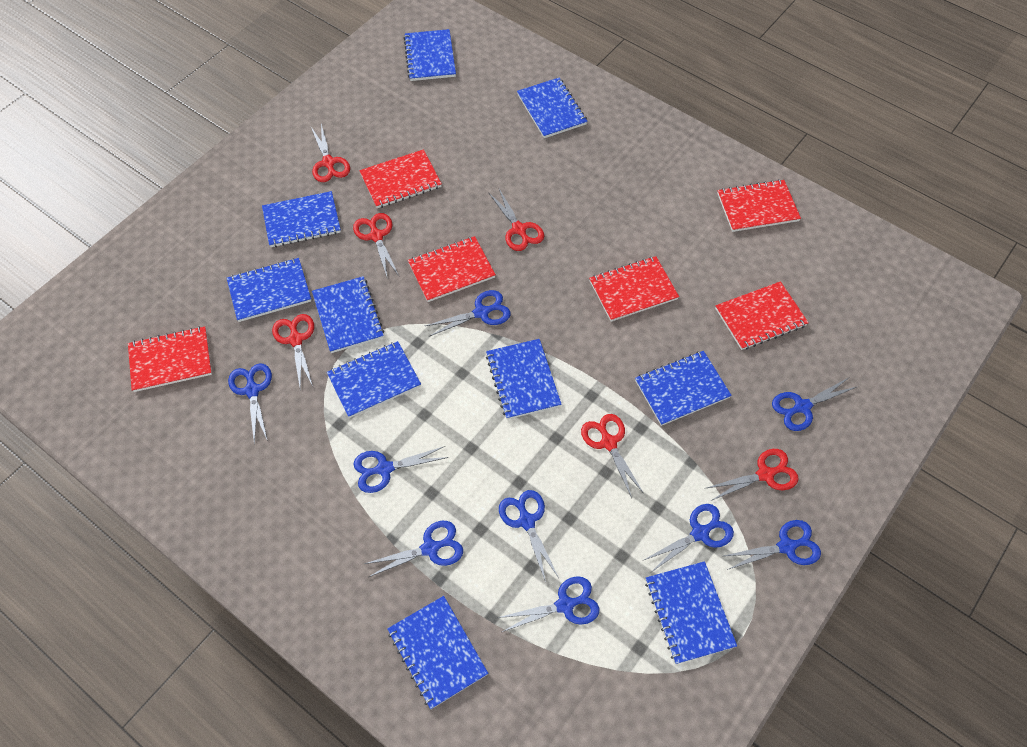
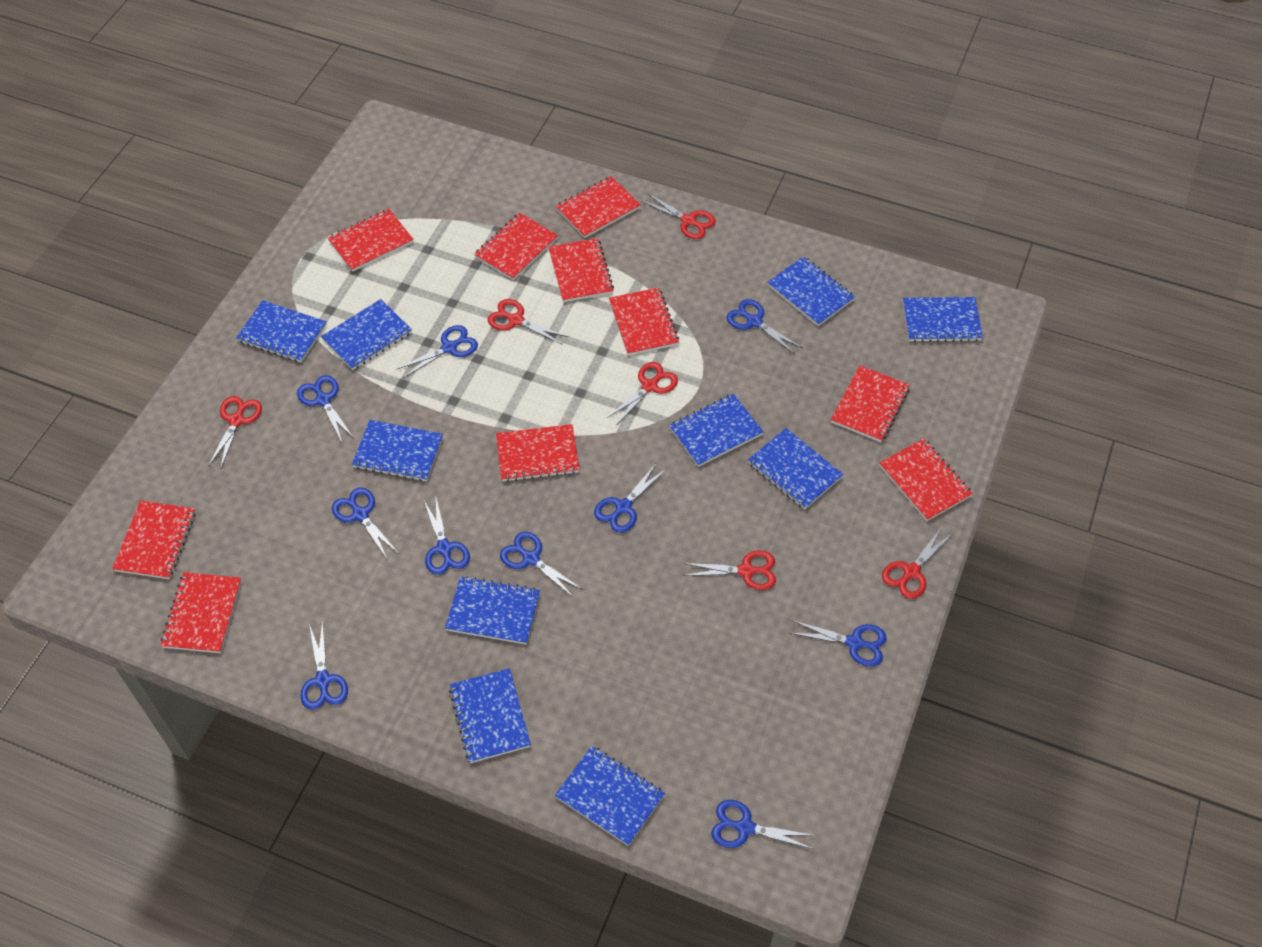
blue scissors: [228,363,272,444] [353,446,448,493] [364,521,463,577] [425,290,510,336] [498,576,599,632] [499,490,559,582] [642,504,734,571] [724,520,821,570] [772,378,858,431] = 9 -> [297,375,353,442] [301,620,348,710] [332,488,398,559] [396,325,478,378] [423,498,470,575] [500,532,583,598] [594,464,666,533] [711,800,817,849] [726,299,802,354] [790,620,887,666] = 10
red notebook: [128,326,212,392] [359,149,442,208] [408,236,496,302] [589,256,679,322] [715,281,809,350] [717,179,801,232] = 6 -> [112,501,196,579] [161,572,241,653] [328,209,414,272] [474,213,558,280] [496,424,579,482] [548,238,614,302] [556,176,640,238] [609,287,679,356] [831,366,910,442] [879,438,973,521] = 10

